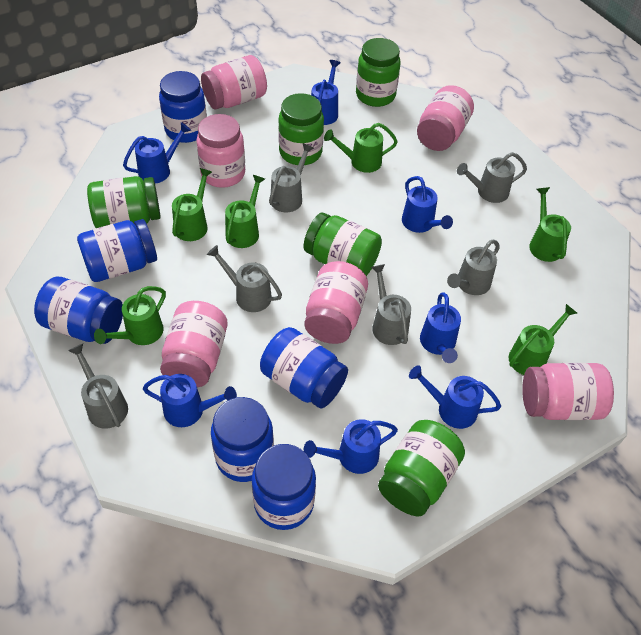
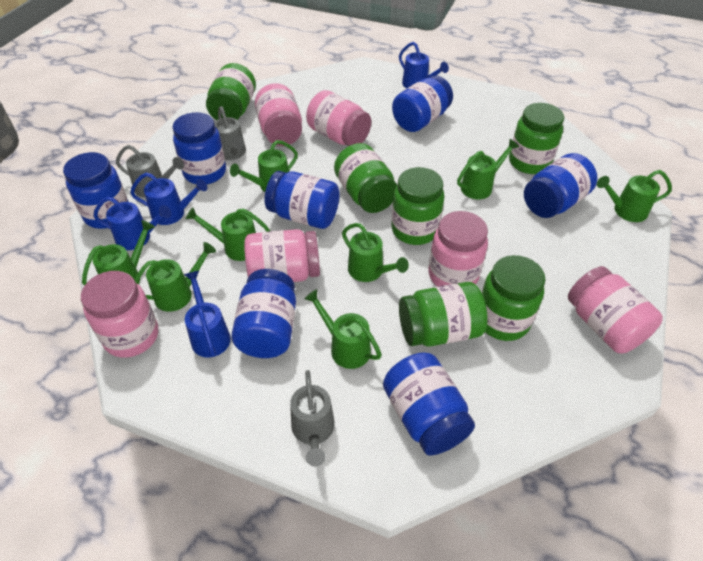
blue jar: [34,277,123,344] [77,219,157,282] [159,71,207,143] [211,397,274,482] [252,444,316,530] [260,327,348,409] = 6 -> [63,152,128,229] [172,112,226,184] [231,269,296,358] [265,171,340,229] [383,352,475,455] [392,75,453,132] [524,153,597,218] = 7
blue watering can: [123,122,191,183] [143,374,237,427] [304,419,398,474] [311,60,340,125] [402,176,453,233] [409,365,501,429] [420,293,461,363] = 7 -> [93,197,172,250] [130,173,207,225] [184,271,231,357] [399,42,449,88] = 4
green jar: [87,176,161,228] [278,93,324,165] [304,213,382,276] [356,38,401,107] [378,420,465,516] = 5 -> [206,63,256,120] [334,143,397,213] [391,167,444,245] [399,282,488,347] [482,255,545,341] [509,103,564,174] = 6
green watering can: [94,286,166,345] [172,168,212,241] [225,175,265,248] [324,123,398,173] [509,304,577,375] [529,187,571,262] = 6 -> [82,220,155,286] [135,242,216,312] [185,207,270,261] [230,140,298,192] [304,289,382,369] [342,223,409,282] [457,139,519,199] [597,170,672,222] = 8
grey watering can: [68,344,128,429] [207,245,282,312] [269,143,314,212] [371,264,411,345] [447,239,500,295] [457,152,527,203] = 6 -> [116,145,184,197] [214,106,246,160] [290,370,335,466] = 3

